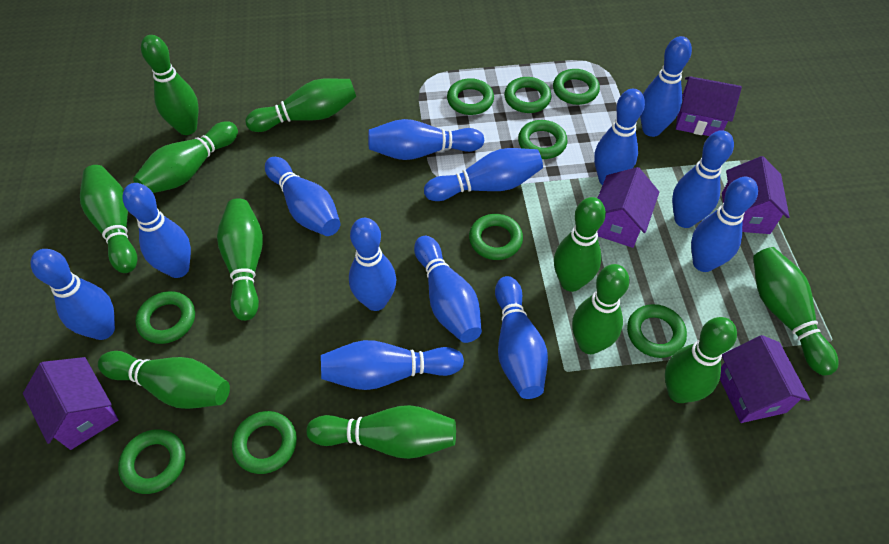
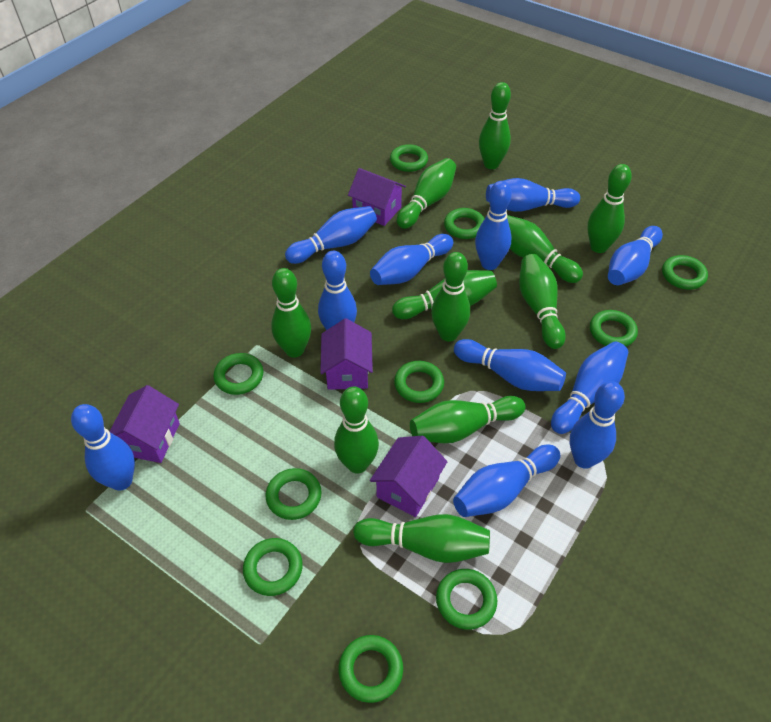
blue bowling pin: [31,249,115,340] [122,183,191,278] [265,157,341,236] [321,340,464,390] [349,218,396,311] [368,119,484,160] [414,236,482,343] [424,148,543,201] [495,276,548,399] [594,89,645,185] [640,36,692,137] [672,130,734,228] [691,177,758,272] = 13 -> [71,404,135,491] [285,206,377,264] [318,251,357,330] [370,234,453,285] [453,445,560,517] [454,339,566,391] [475,181,512,270] [486,178,580,212] [551,342,628,434] [570,381,625,469] [608,226,663,285] = 11
green ring: [118,429,185,494] [135,291,195,344] [232,411,297,474] [447,78,494,115] [469,214,523,260] [504,77,552,113] [518,120,568,159] [553,69,600,105] [627,304,687,358] = 9 -> [213,353,263,395] [243,538,303,596] [265,468,322,520] [339,635,403,703] [390,144,428,172] [394,361,444,403] [436,569,497,630] [444,208,485,239] [590,310,638,347] [662,255,708,290] = 10
purple house: [23,357,119,450] [597,167,659,248] [676,76,742,136] [720,335,810,423] [722,156,789,234] = 5 -> [109,385,180,463] [320,318,373,390] [348,168,406,226] [370,436,448,517] = 4

